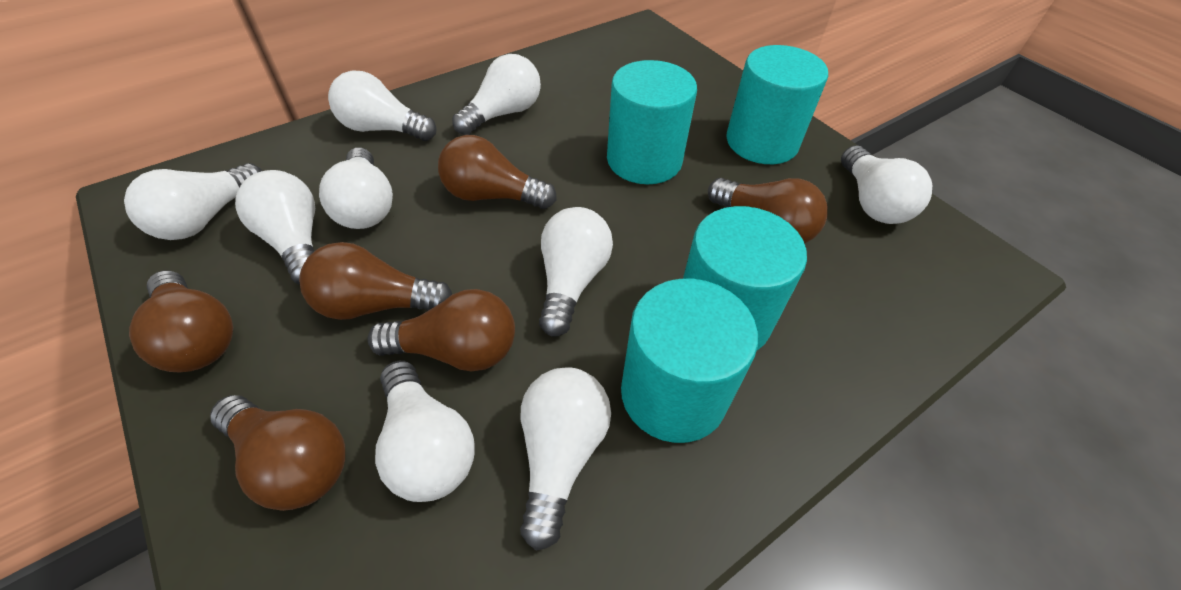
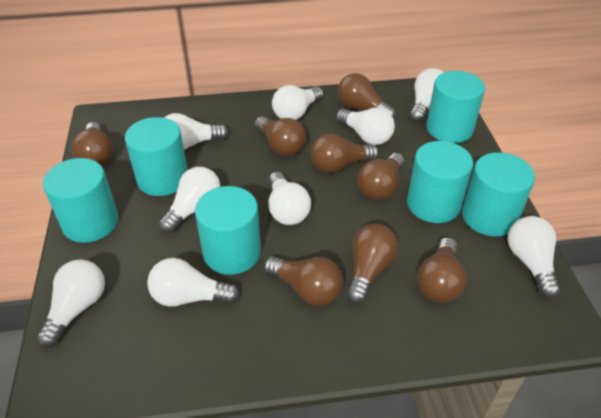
brown light bulb: [129,270,233,372] [210,395,345,511] [299,242,452,320] [367,289,515,371] [438,135,557,209] [708,178,828,244] = 6 -> [72,122,113,166] [254,116,306,156] [264,256,343,306] [311,134,379,173] [338,73,395,119] [346,224,398,304] [358,153,404,200] [417,237,467,303] = 8
turquoise cylinder: [607,60,697,184] [621,279,758,443] [683,206,807,350] [726,45,828,164] = 4 -> [43,158,119,243] [125,117,188,196] [195,186,261,275] [407,141,473,223] [426,71,485,143] [462,152,535,236] = 6

